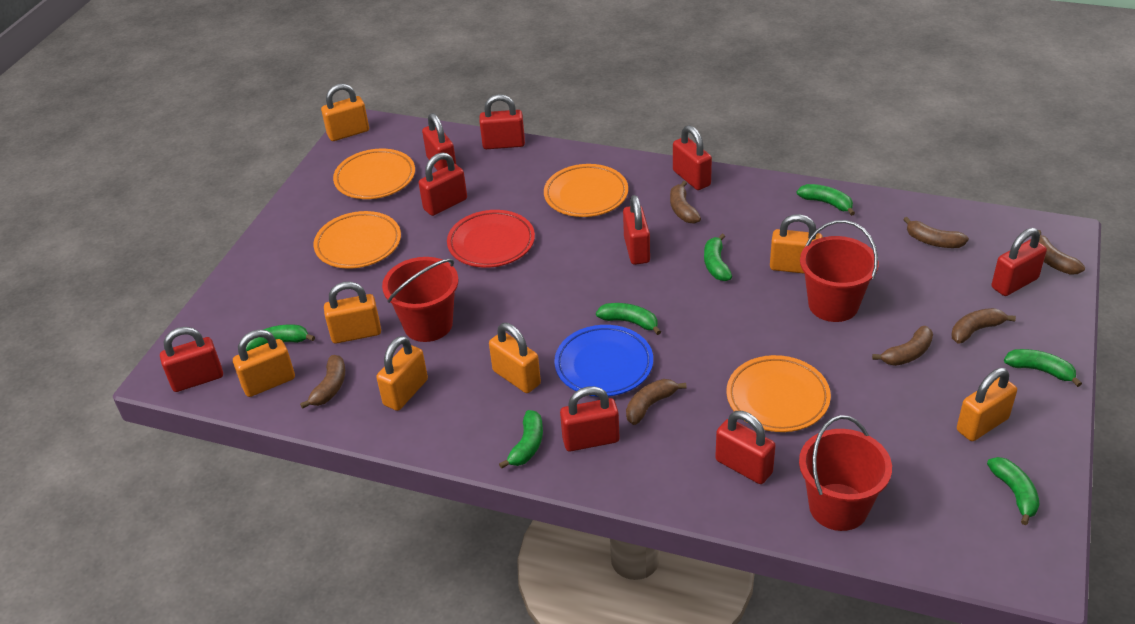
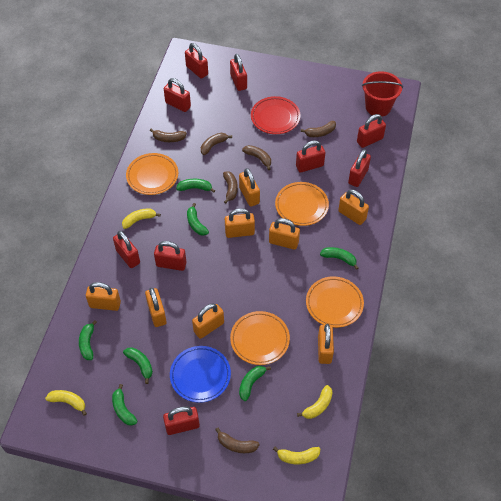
brown banana: [300,355,345,409] [626,379,687,425] [670,181,701,224] [872,326,933,366] [903,217,969,248] [951,308,1016,343] [1038,230,1085,274] = 7 -> [150,129,187,142] [201,133,232,155] [215,427,260,453] [223,171,238,204] [242,145,271,170] [301,121,336,137] = 6
orange padlock: [233,329,295,397] [321,83,369,141] [324,282,381,343] [376,336,428,411] [489,323,541,393] [770,214,823,274] [957,368,1017,441] = 7 -> [86,282,121,311] [145,288,167,327] [192,303,224,339] [225,208,255,238] [239,168,260,207] [269,218,300,250] [318,324,334,364] [338,189,369,225] = 8
red bucket: [382,257,459,342] [799,415,892,531] [800,220,879,322] = 3 -> [362,71,403,117] = 1
yellow banana: none = 0 -> [45,390,87,416] [122,208,161,229] [273,447,320,464] [297,385,333,419] = 4

